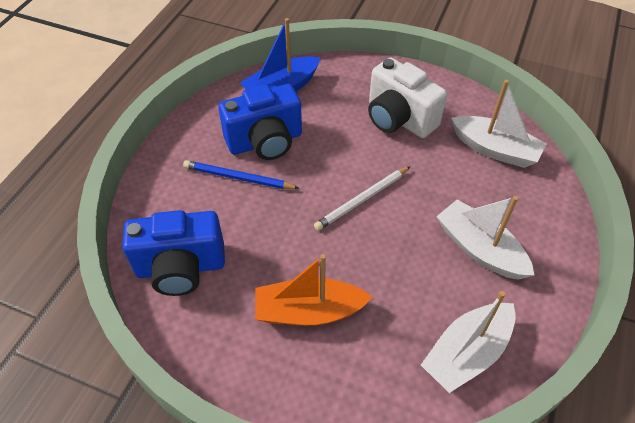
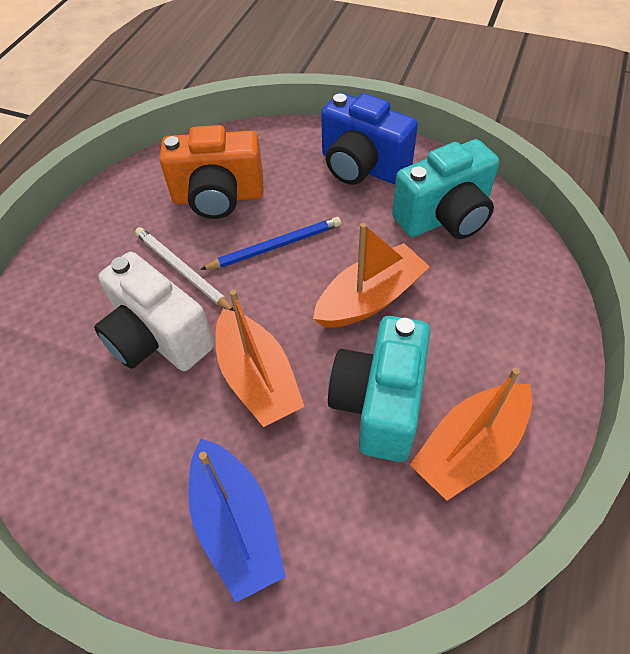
blue camera: [122,210,225,296] [218,84,302,160] = 2 -> [321,93,418,185] = 1
orange boat: [255,254,372,326] = 1 -> [216,289,305,427] [313,223,430,328] [410,367,532,501] = 3
orange camera: none = 0 -> [160,125,263,219] = 1
turquoise camera: none = 0 -> [328,316,430,462] [392,139,499,239] = 2
white boat: [421,291,516,393] [436,196,534,280] [451,80,547,168] = 3 -> none = 0

